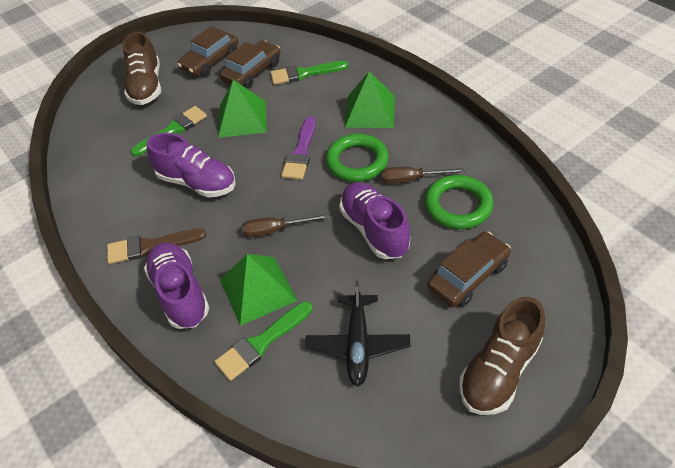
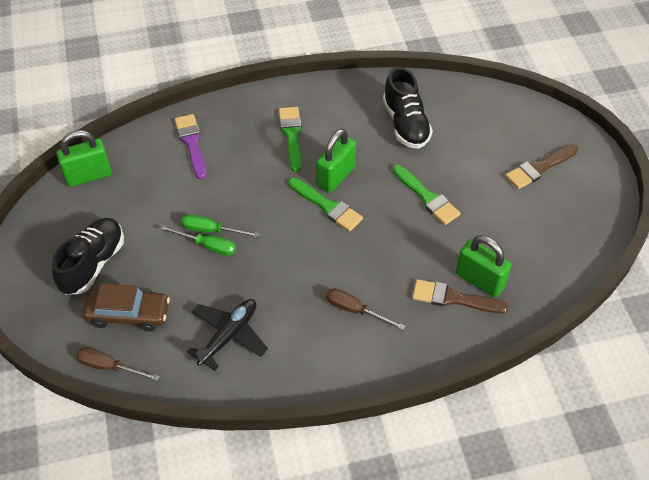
black shoe: none = 0 -> [52,218,124,295] [383,67,433,149] = 2
brown brush: [107,228,207,264] = 1 -> [412,279,509,313] [505,144,578,189] = 2
brown car: [177,26,239,77] [220,41,281,88] [427,232,511,307] = 3 -> [83,283,170,331] = 1
brown shoe: [123,32,161,105] [459,296,545,415] = 2 -> none = 0
green padlock: none = 0 -> [56,130,112,187] [316,129,356,193] [456,235,512,298] = 3
green pyramid: [218,80,267,138] [220,254,297,326] [345,71,395,128] = 3 -> none = 0
green ring: [326,134,389,182] [425,175,493,229] = 2 -> none = 0
green screwdriver: none = 0 -> [160,225,236,256] [181,214,260,237] = 2
purple shoe: [144,242,209,329] [147,133,236,198] [339,182,410,259] = 3 -> none = 0

